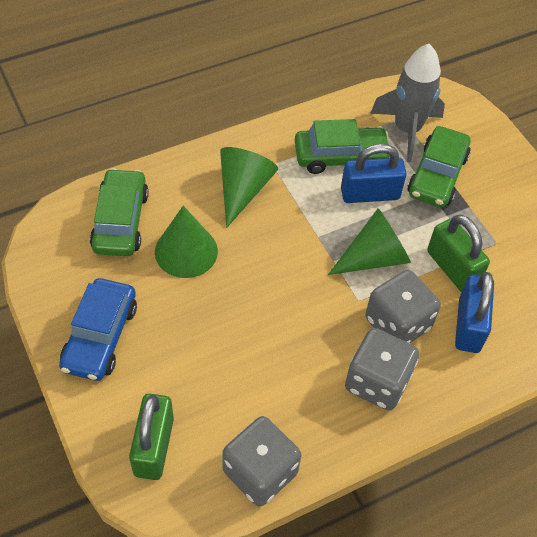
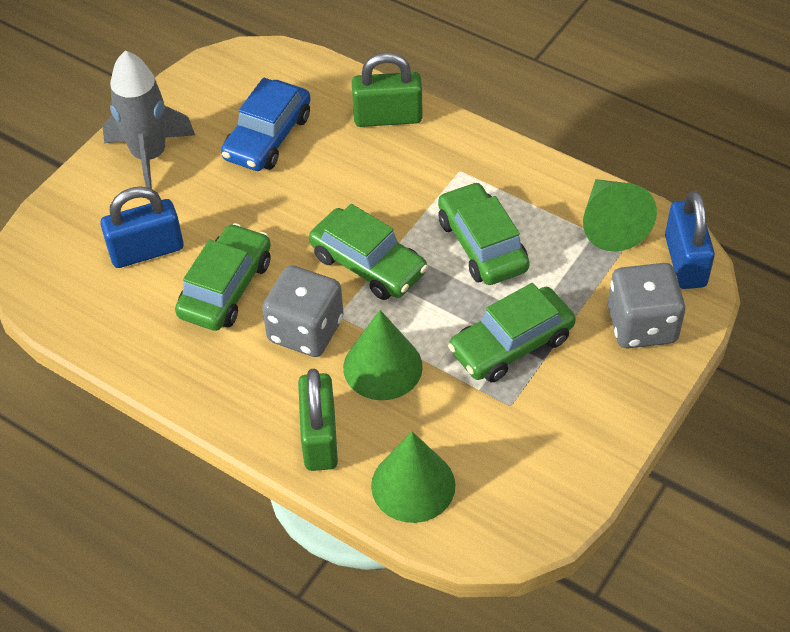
green car: [90,168,149,256] [295,119,390,174] [407,126,471,207] = 3 -> [175,223,271,331] [309,204,428,300] [438,182,530,285] [448,283,576,382] = 4
grey dice: [222,416,301,507] [345,328,419,411] [365,270,441,343] = 3 -> [262,265,344,357] [608,263,686,348] = 2

